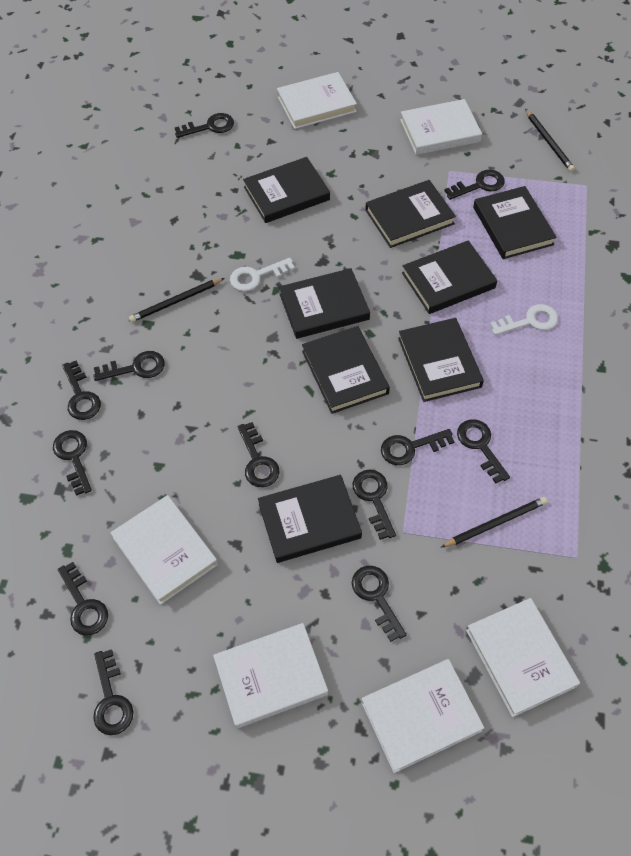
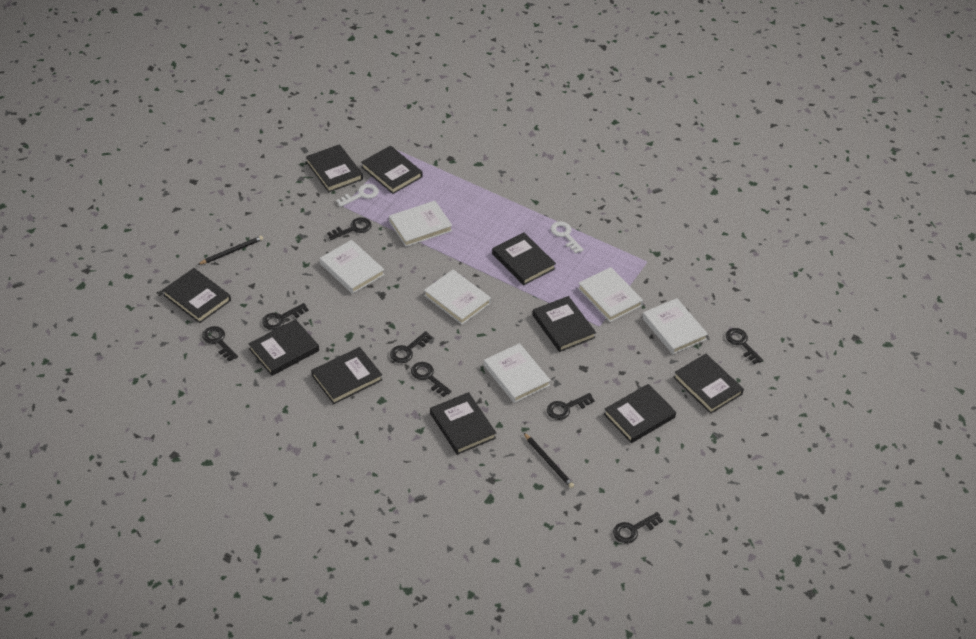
black book: [243,157,330,223] [258,475,362,563] [279,268,370,339] [302,326,390,414] [365,180,456,248] [398,318,484,402] [402,240,497,314] [473,186,557,259] = 8 -> [163,268,231,323] [248,319,319,376] [306,144,363,192] [311,347,382,404] [361,146,422,194] [430,392,496,455] [492,232,556,286] [532,296,596,352] [604,384,676,443] [673,354,744,414] = 10
black key: [53,430,92,496] [58,562,108,636] [62,360,101,420] [93,351,165,381] [93,649,133,735] [175,113,234,138] [238,422,279,487] [352,566,407,642] [353,470,396,540] [381,429,455,465] [444,170,505,200] [457,419,510,484] = 12 -> [202,326,238,361] [262,303,309,330] [327,217,372,240] [390,331,432,363] [411,362,451,397] [547,393,595,420] [613,512,663,544] [726,328,763,364] = 8
black pencil: [129,278,224,322] [441,497,547,547] [525,109,575,172] = 3 -> [197,236,263,265] [523,432,574,488] = 2

